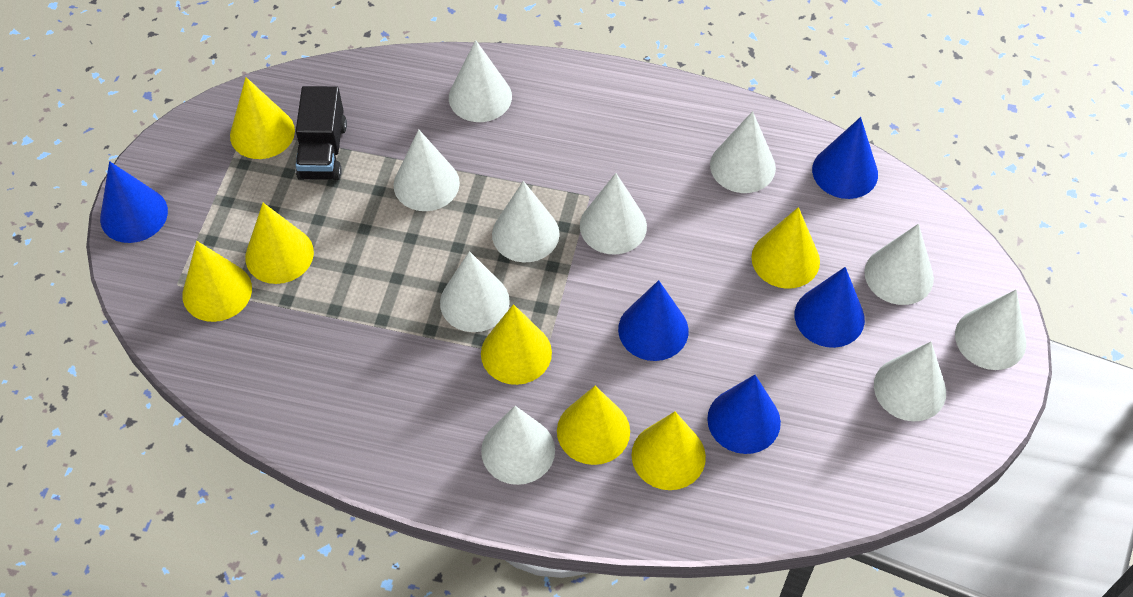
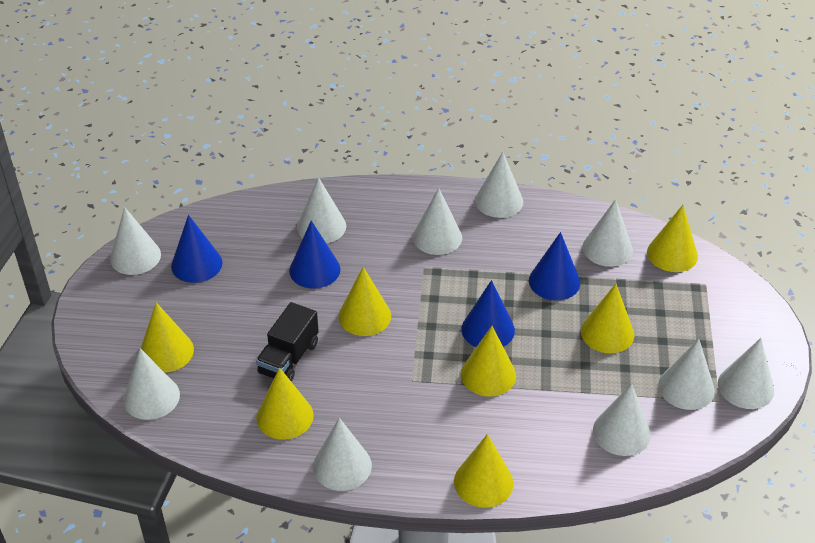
blue cone: [100,161,168,243] [618,280,689,361] [707,375,781,454] [795,267,865,348] [812,117,878,199] = 5 -> [171,215,223,283] [289,220,340,289] [462,280,515,347] [529,232,580,301] = 4

